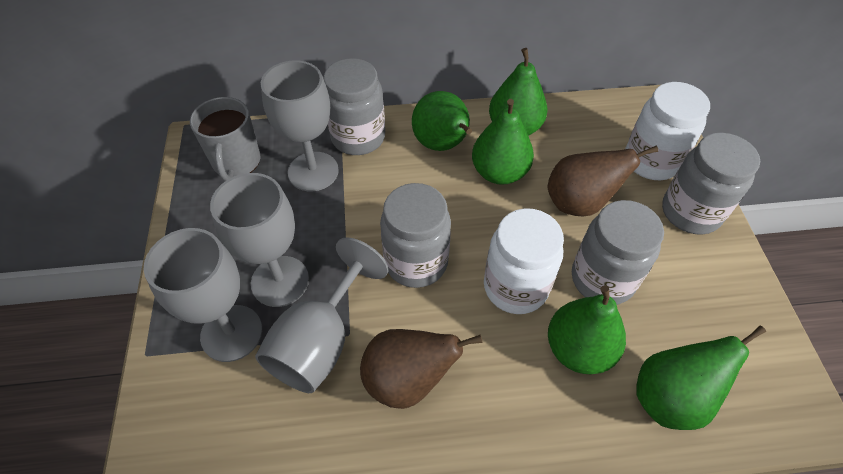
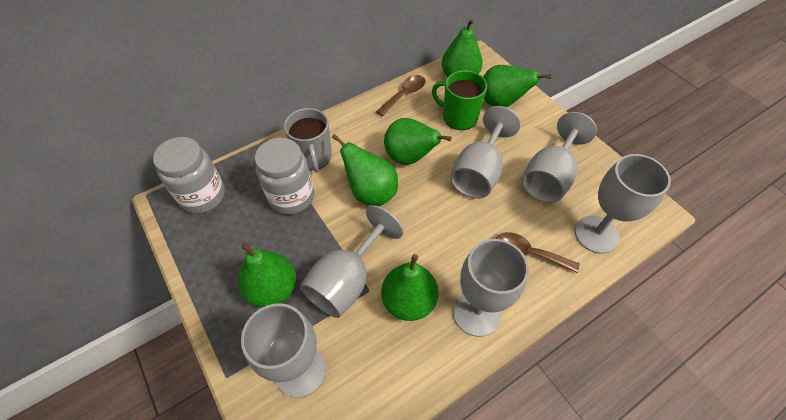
brown pear: [360,329,482,409] [547,146,658,216] = 2 -> none = 0
brown spoon: none = 0 -> [376,75,426,116] [496,232,579,273] = 2
green mug: none = 0 -> [432,70,487,130] = 1
green pear: [412,91,472,151] [472,99,534,185] [489,48,547,136] [548,285,626,374] [636,325,766,430] = 5 -> [238,243,296,308] [332,134,398,206] [381,254,439,321] [384,118,452,165] [442,18,483,77] [483,65,552,107] = 6
grey goblet: [143,228,262,362] [210,173,309,307] [255,237,389,393] [261,60,339,191] = 4 -> [241,303,326,398] [300,205,404,318] [450,106,521,199] [453,239,529,337] [522,112,597,203] [575,154,671,254] = 6
grey jar: [323,58,385,155] [380,183,451,288] [572,200,664,305] [662,133,760,235] = 4 -> [153,137,225,214] [255,138,314,215] = 2
white jar: [484,208,564,314] [625,82,710,180] = 2 -> none = 0

